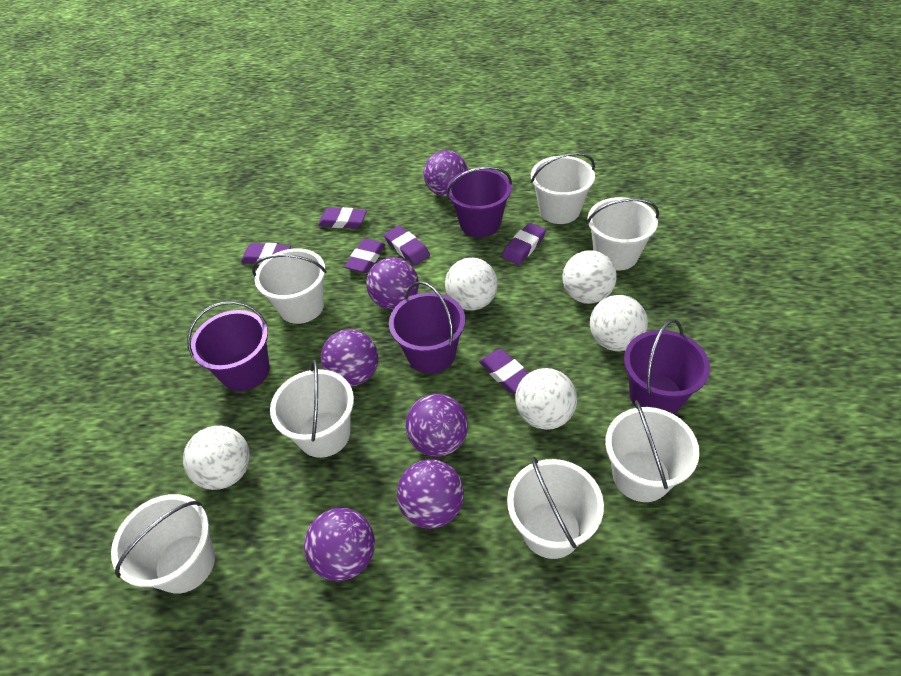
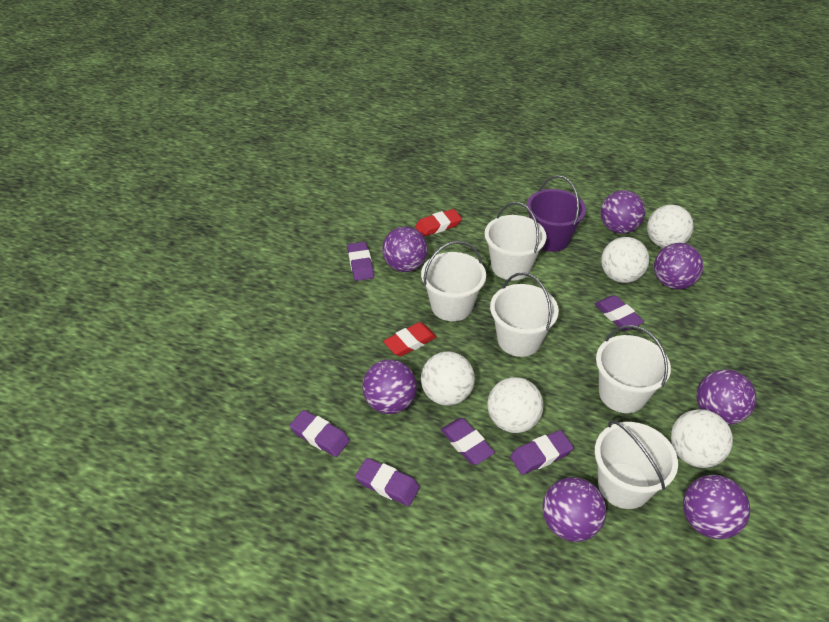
purple ball: [304,508,375,581] [321,329,378,386] [367,258,419,310] [397,459,464,529] [406,394,468,457] [424,150,468,197] = 6 -> [363,359,417,414] [382,227,428,272] [542,477,606,542] [601,190,645,234] [654,243,703,289] [683,475,750,539] [697,369,756,425] = 7
purple bucket: [187,301,270,391] [389,281,465,374] [447,166,512,237] [624,319,710,414] = 4 -> [527,175,586,252] = 1
red eraser: none = 0 -> [383,322,437,356] [415,209,462,236] = 2
white bucket: [111,494,215,594] [252,248,327,324] [270,360,354,458] [507,456,604,559] [531,152,595,224] [587,197,659,271] [605,400,700,502] = 7 -> [421,241,486,321] [485,202,546,280] [490,272,559,357] [595,420,678,509] [596,325,671,413] = 5

